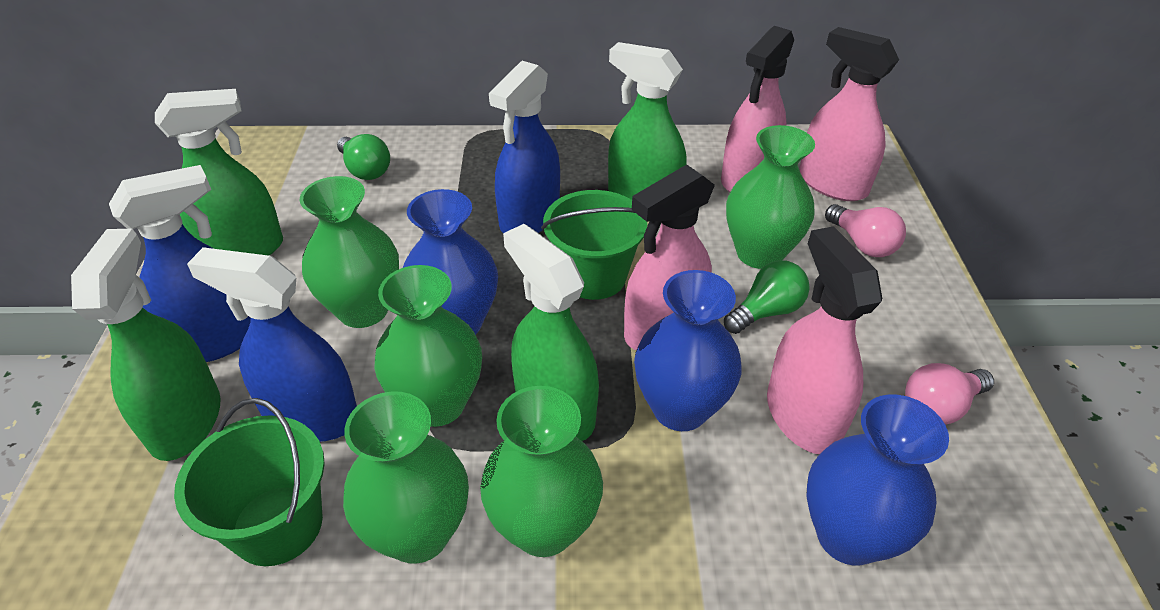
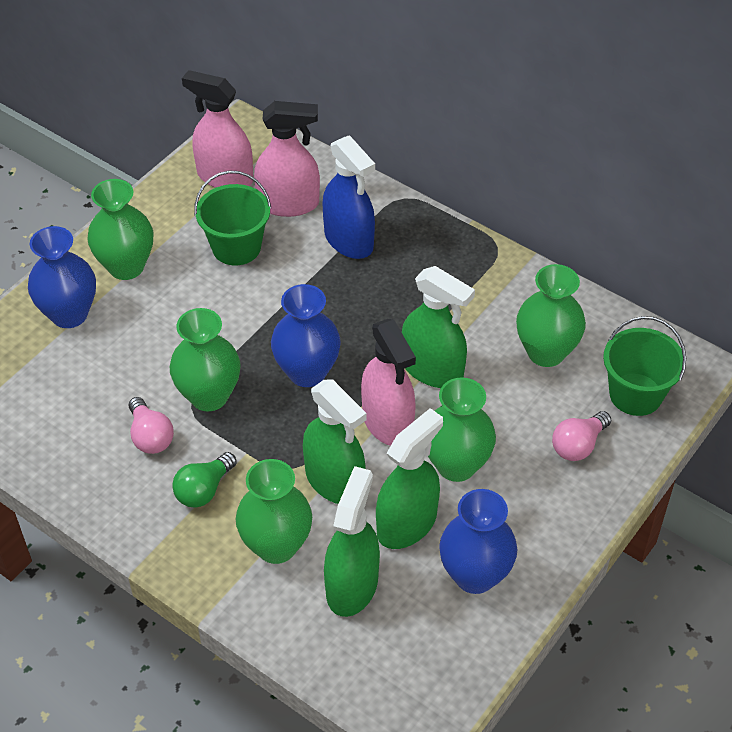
blue spray bottle: [109,165,251,362] [187,247,357,442] [489,61,560,233] = 3 -> [322,135,375,259] = 1
green light bulb: [337,134,390,180] [724,260,810,334] = 2 -> [172,452,237,508] = 1
pink spray bottle: [624,165,715,350] [721,26,794,192] [767,226,882,454] [799,27,899,201] = 4 -> [182,70,253,188] [254,101,320,217] [361,319,416,446] = 3

